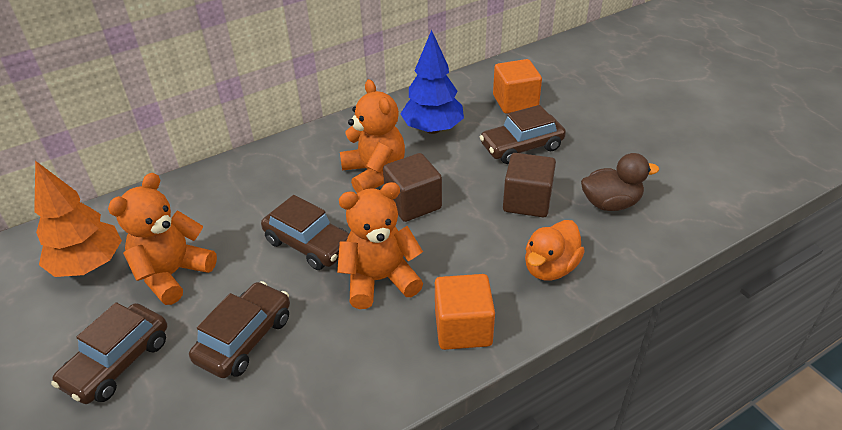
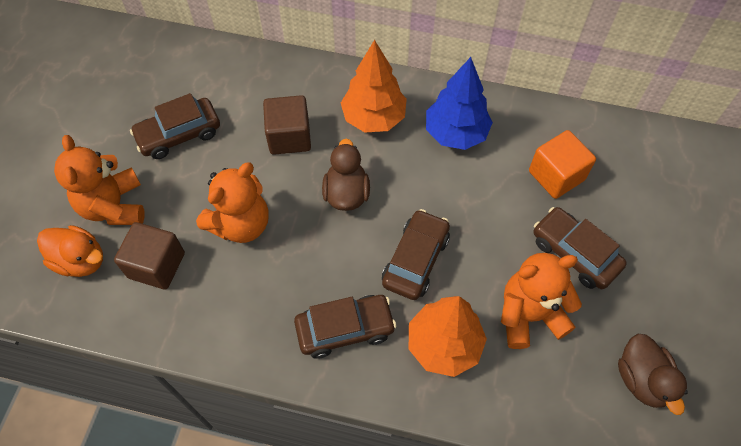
brown duck: [581,153,659,211] = 1 -> [322,139,370,211] [618,334,688,415] = 2
orange cube: [435,274,495,350] [493,59,542,114] = 2 -> [529,130,596,199] = 1
orange tree: [34,161,122,277] = 1 -> [341,40,407,132] [409,296,487,377] = 2

